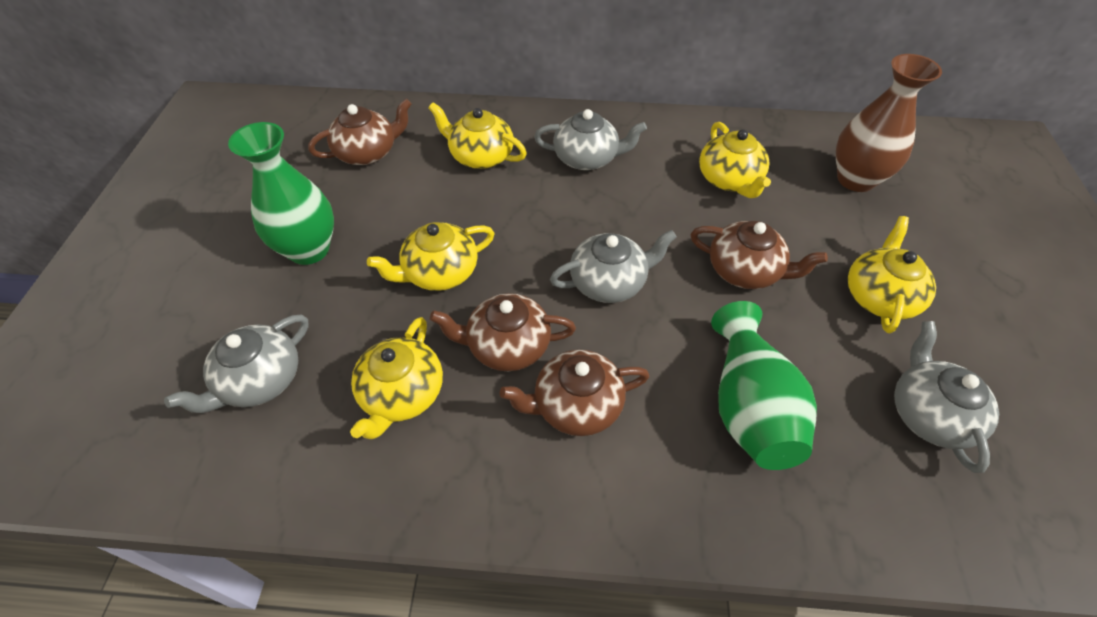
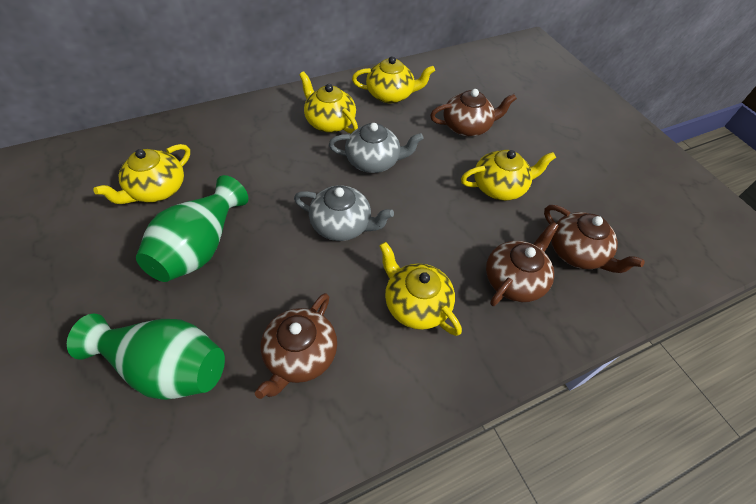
brown vase: [836,54,942,192] = 1 -> none = 0
grey teapot: [164,314,309,413] [534,109,647,170] [550,230,677,303] [894,321,999,473] = 4 -> [294,185,394,241] [329,123,424,173] = 2

